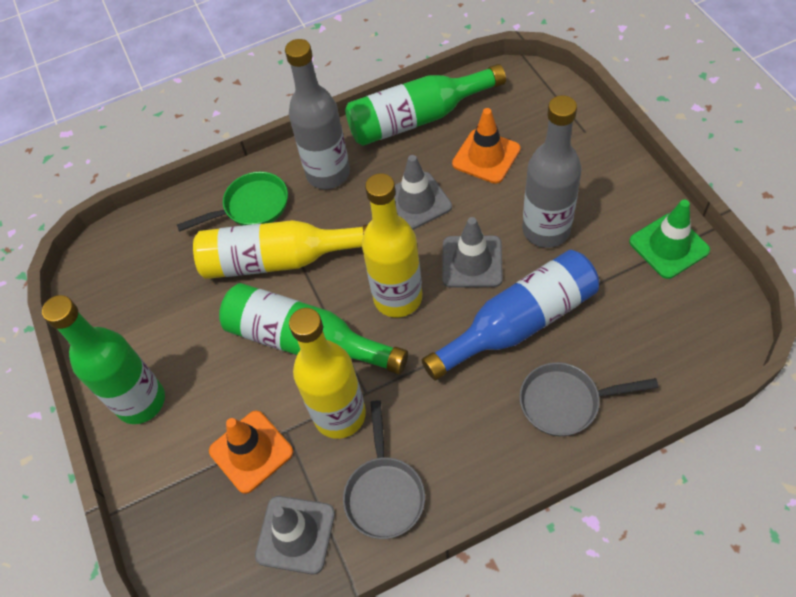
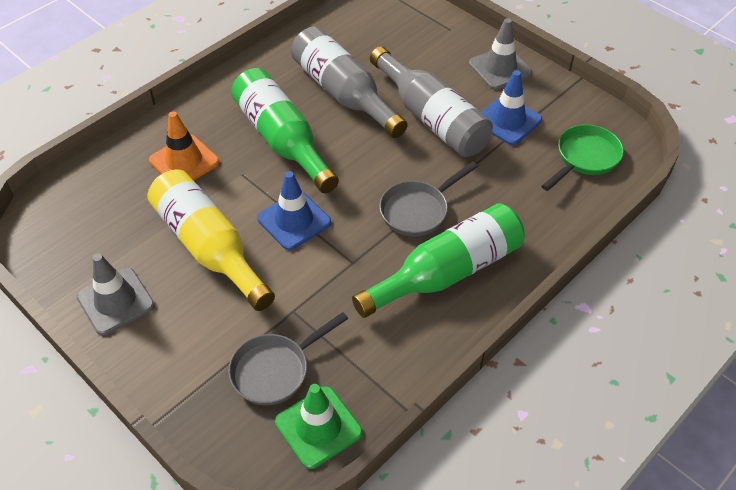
blue bottle: [422,250,599,381] = 1 -> none = 0
blue traffic cone: none = 0 -> [257,171,331,250] [481,70,542,145] = 2
green bottle: [42,295,165,424] [219,283,408,375] [345,64,506,146] = 3 -> [231,68,339,193] [352,203,525,318] = 2
grey traffic cone: [255,496,335,574] [394,155,452,230] [442,217,503,288] = 3 -> [76,254,155,335] [469,18,532,90] = 2
orange traffic cone: [209,411,293,494] [452,108,520,184] = 2 -> [149,111,219,180] = 1
yellow bottle: [193,220,368,279] [289,308,366,439] [362,173,422,317] = 3 -> [147,169,275,311] = 1

